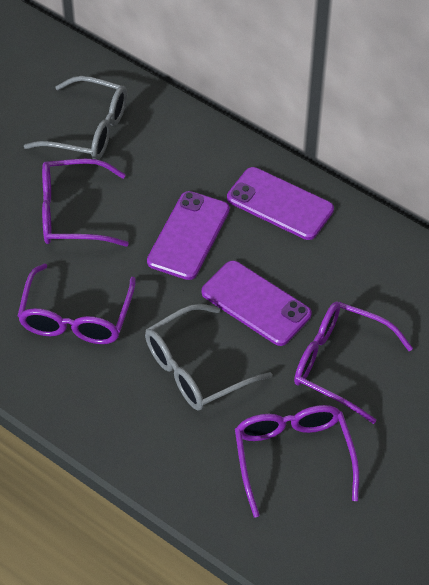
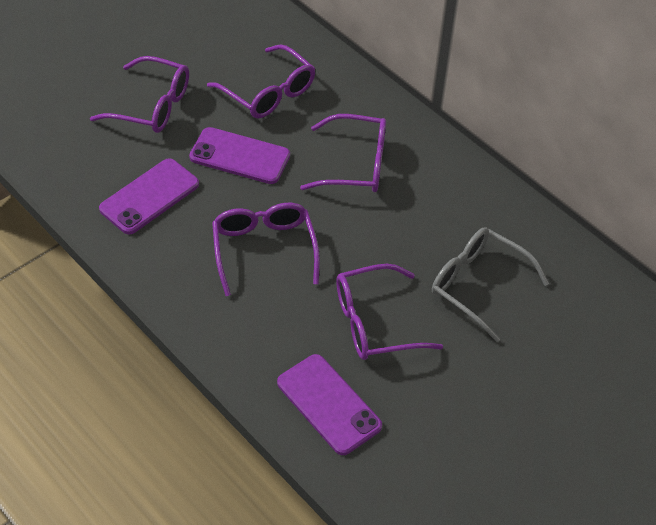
grey glasses: [24,76,127,160] [145,304,272,411] = 2 -> [432,227,549,342] = 1
purple glasses: [18,264,136,344] [42,159,128,247] [235,405,359,518] [294,302,413,424] = 4 -> [90,56,189,133] [207,45,315,119] [212,203,320,296] [300,114,386,192] [336,264,443,360] = 5

